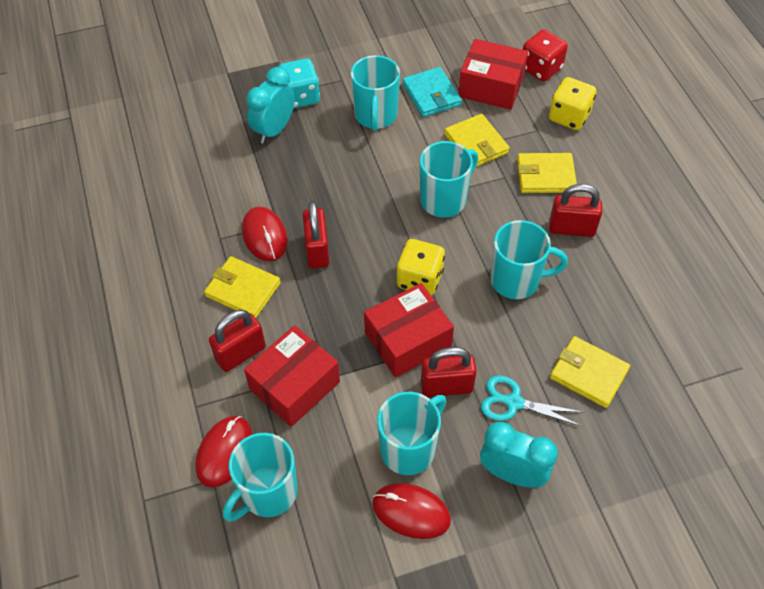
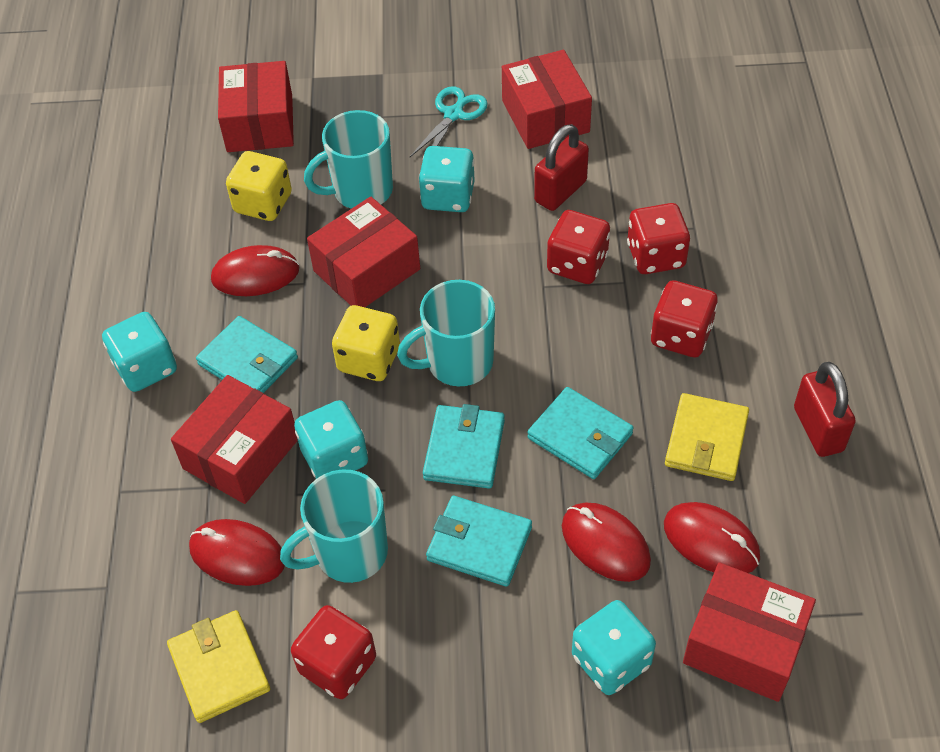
red box: [244,325,340,427] [364,283,454,377] [459,39,528,110] = 3 -> [171,375,298,504] [218,61,294,152] [307,197,420,307] [502,50,592,149] [683,563,816,702] = 5
red dice: [523,29,568,82] = 1 -> [291,605,376,699] [547,210,610,284] [627,203,690,274] [651,280,718,357] = 4
red mouse: [195,416,252,488] [242,206,288,261] [372,483,451,539] = 3 -> [189,519,285,586] [211,245,299,296] [562,503,651,582] [664,502,760,573] = 4
red padlock: [209,310,266,372] [303,201,330,269] [421,347,477,397] [549,184,602,237] = 4 -> [534,124,589,211] [794,362,856,457] = 2
turquoise clock: [246,67,295,144] [480,422,558,488] = 2 -> none = 0
turquoise dice: [279,59,320,108] = 1 -> [102,312,177,392] [294,400,368,479] [419,146,475,212] [572,600,656,695] = 4
turquoise mug: [223,433,298,521] [351,55,400,131] [377,392,446,475] [420,141,478,218] [490,220,568,299] = 5 -> [280,470,388,583] [304,110,393,209] [397,280,495,386] = 3
turquoise wallet: [402,67,462,117] = 1 -> [196,316,298,393] [423,404,505,489] [426,496,532,587] [527,387,634,479] = 4
yellow wallet: [204,256,281,318] [445,114,510,167] [517,153,577,193] [550,336,630,408] = 4 -> [167,610,270,723] [665,393,749,481] = 2

